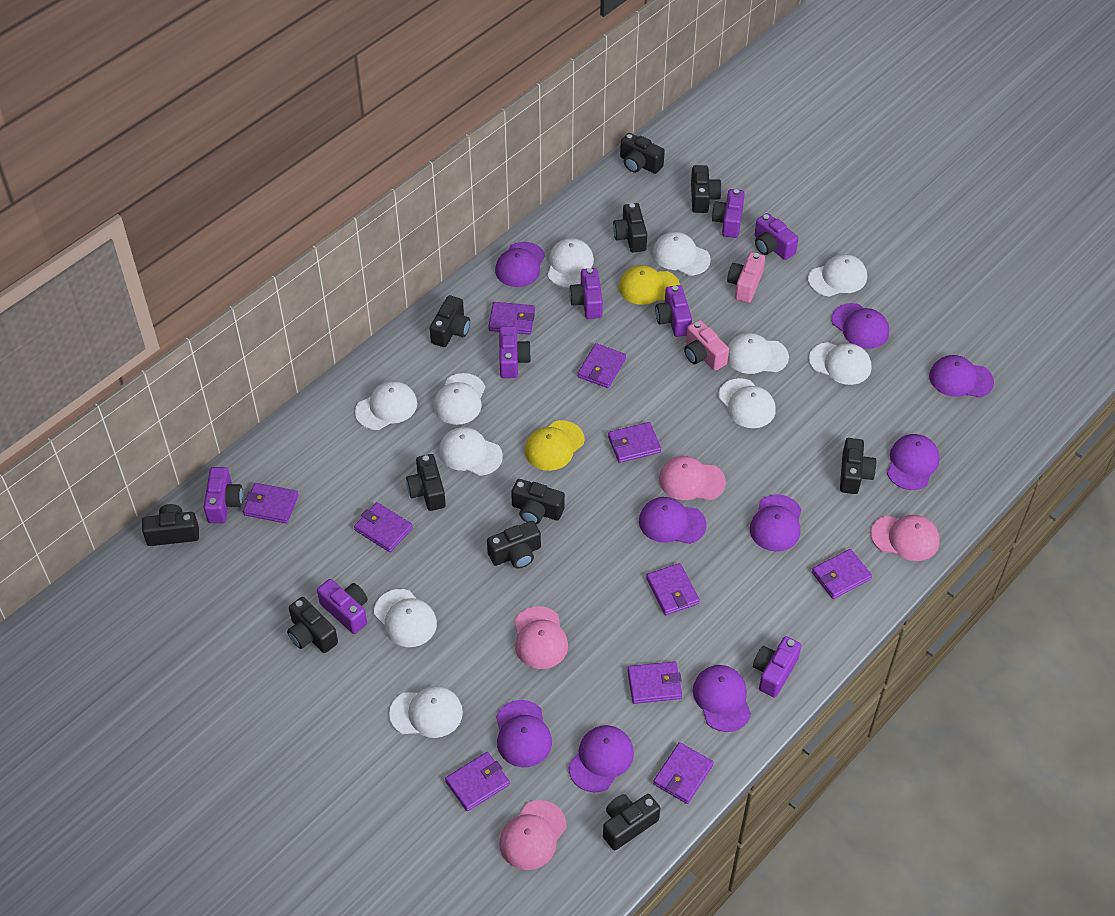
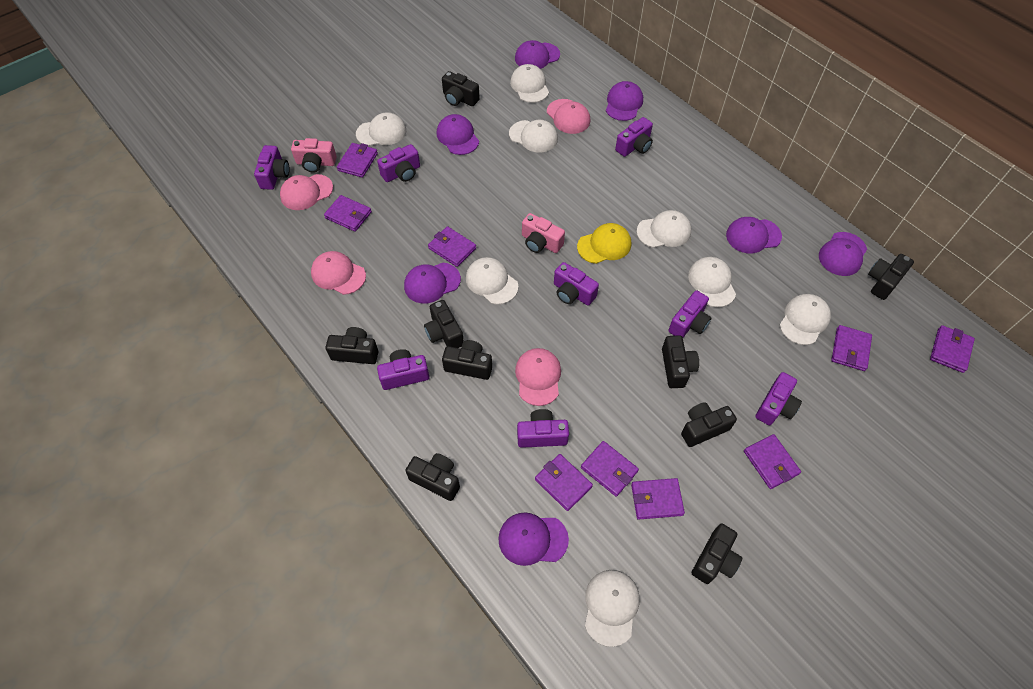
black camera: [142,504,199,546] [287,597,338,653] [406,454,446,511] [430,295,470,347] [487,521,541,569] [511,479,565,524] [603,794,660,850] [613,203,647,253] [620,133,665,174] [691,165,722,213] [840,438,877,494] = 11 -> [326,327,378,364] [405,453,460,501] [424,300,464,348] [442,71,480,106] [442,340,492,380] [662,335,699,388] [681,402,737,447] [692,524,742,584] [868,254,914,300] = 9
purple cap: [495,242,545,287] [496,700,552,767] [568,725,634,792] [639,497,707,544] [693,665,751,732] [750,494,802,552] [831,303,889,349] [887,434,940,490] [929,355,994,398] = 9 -> [404,263,461,304] [437,114,479,155] [498,512,569,566] [515,40,560,69] [606,81,643,121] [726,217,782,254] [819,232,867,276] = 7
purple wallet: [243,483,298,524] [354,502,413,552] [445,752,510,811] [488,302,535,335] [578,343,626,388] [608,422,661,463] [627,661,682,704] [646,563,700,615] [653,742,714,804] [812,549,872,599] = 10 -> [324,195,372,232] [337,143,378,178] [428,226,476,267] [535,454,593,511] [581,441,639,497] [631,478,685,520] [744,434,801,489] [831,325,872,371] [930,325,975,373] = 9
white cap: [355,381,417,430] [374,589,437,647] [389,686,463,738] [434,373,485,425] [439,427,503,476] [547,238,594,288] [652,232,711,276] [718,378,776,428] [728,333,789,374] [808,254,867,297] [809,342,871,385] = 11 -> [356,112,406,146] [466,257,518,304] [509,120,558,153] [510,64,549,103] [585,570,640,647] [637,210,691,248] [688,257,736,307] [780,294,831,345] = 8
yellow cap: [525,420,585,471] [619,265,680,305] = 2 -> [577,223,631,264] = 1

